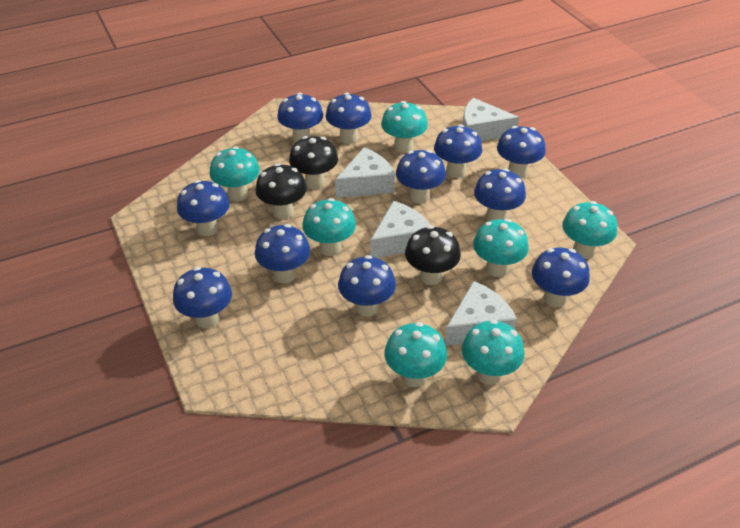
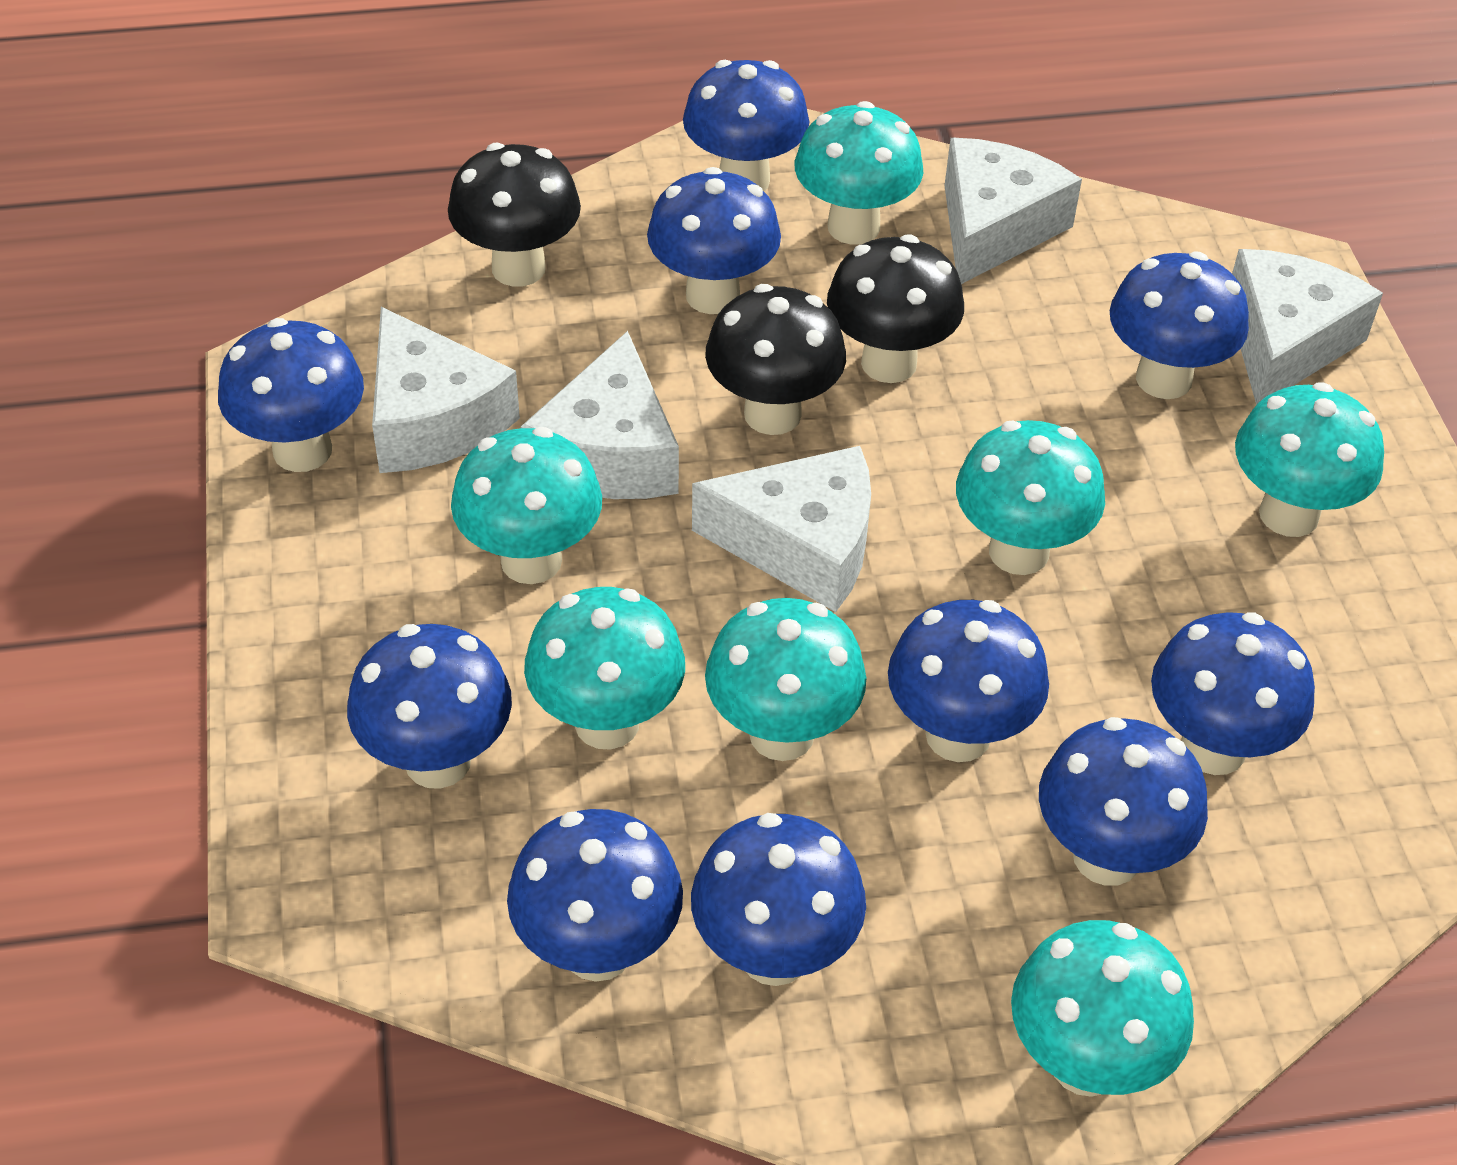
blue mushroom: [173,267,232,328] [177,180,230,236] [255,224,310,283] [277,93,323,143] [326,92,371,144] [338,255,396,317] [396,150,446,204] [434,124,482,178] [474,168,526,221] [497,126,546,178] [532,247,590,307] = 11 -> [218,318,364,472] [347,624,512,789] [507,809,683,982] [647,167,781,314] [683,60,809,191] [691,813,866,986] [888,600,1049,762] [1039,717,1208,886] [1110,252,1249,399] [1151,612,1315,775] = 10
white cheese: [335,148,395,198] [370,201,431,258] [445,281,517,346] [463,98,519,141] = 4 -> [372,307,520,473] [521,331,679,499] [692,446,871,612] [945,138,1082,284] [1232,249,1383,405] = 5

